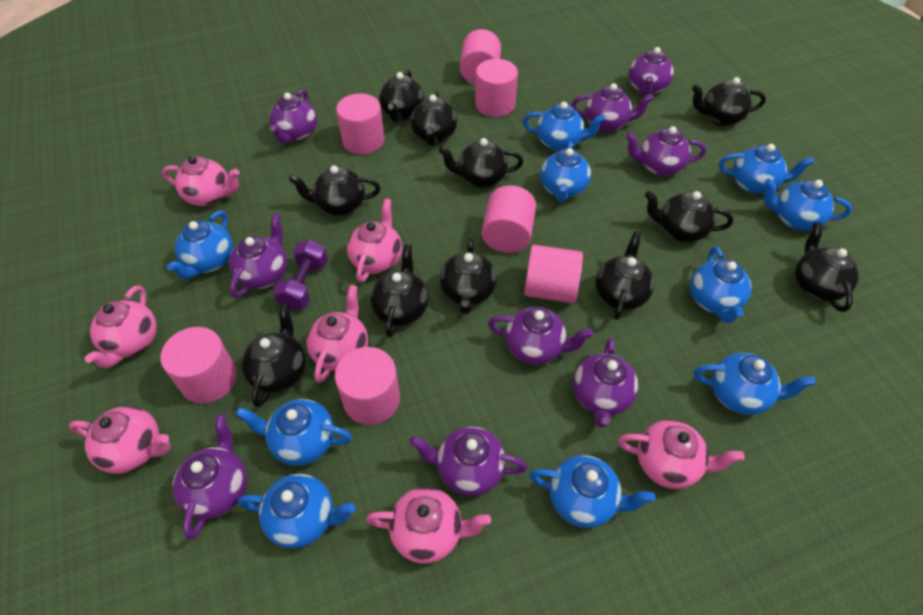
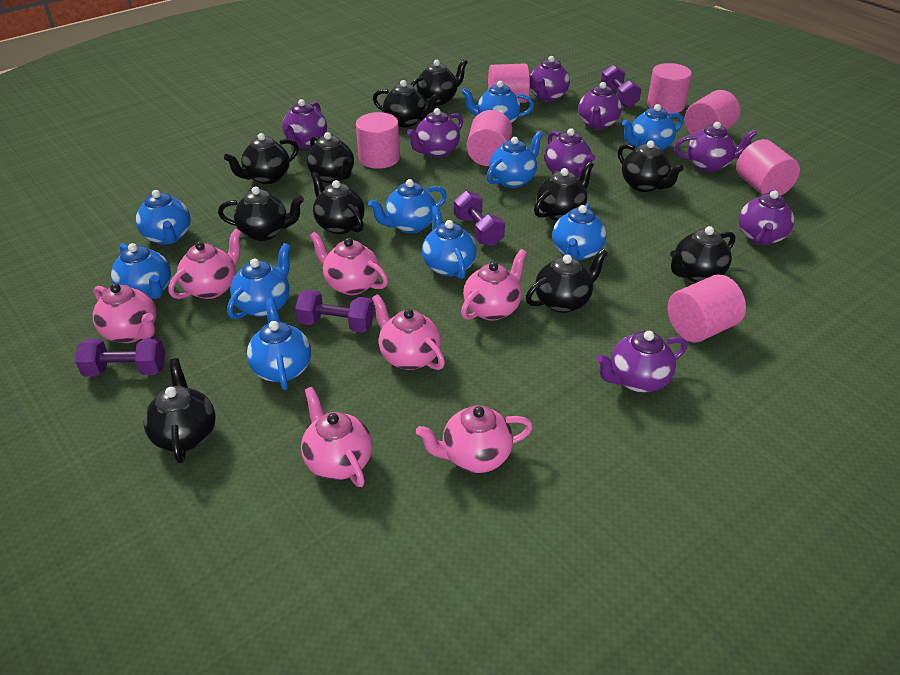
purple dumbbell: [273,240,328,311] = 1 -> [75,338,165,376] [295,290,374,333] [454,191,505,246] [601,65,642,108] = 4
purple teapot: [172,414,247,539] [229,213,287,298] [269,89,317,144] [410,427,527,496] [488,307,593,365] [571,83,654,132] [573,337,638,428] [625,126,706,176] [629,46,674,95] = 9 -> [282,99,327,148] [407,108,463,158] [530,56,570,102] [545,128,595,178] [578,82,622,130] [596,331,687,393] [674,122,757,172] [739,190,794,245] = 8

